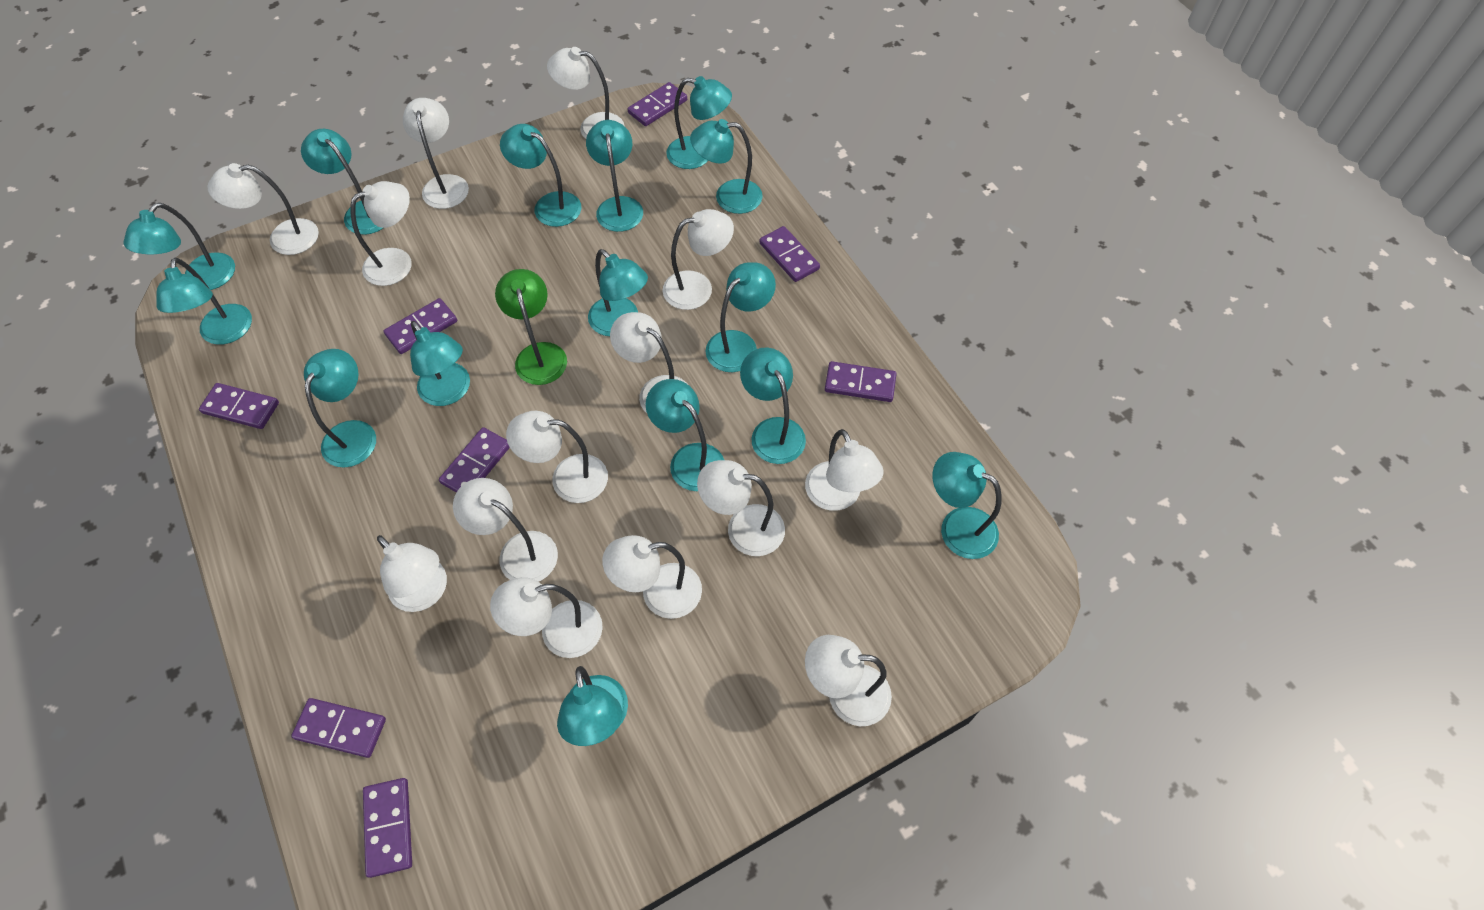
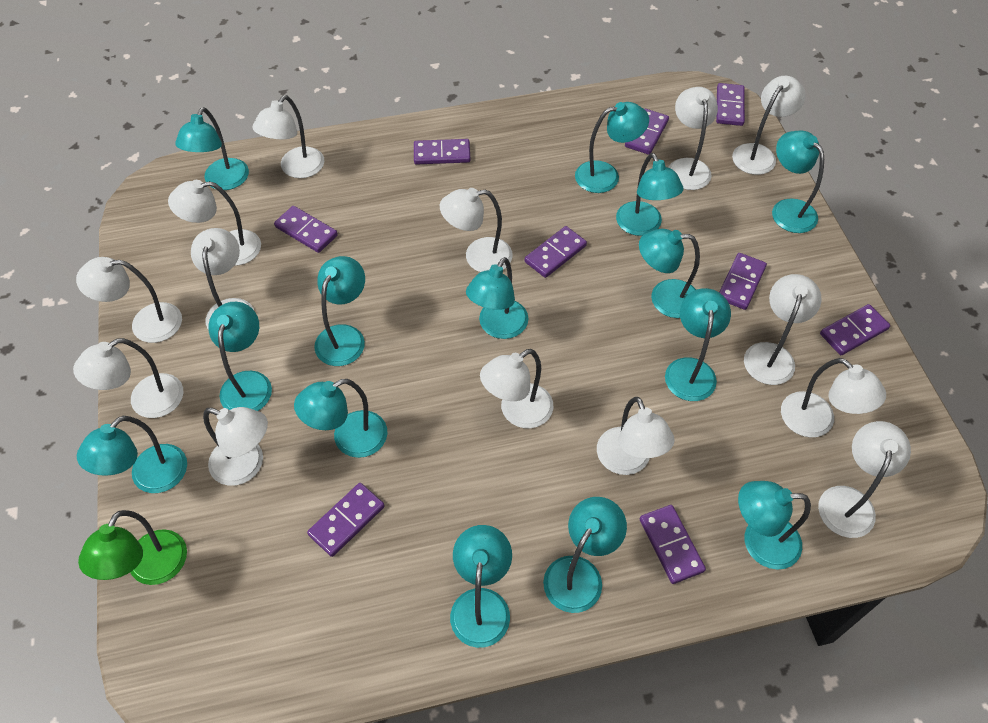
purple domino: [199,383,279,429] [291,698,386,758] [363,778,412,878] [383,298,457,354] [439,427,510,493] [628,82,687,126] [760,226,820,282] [825,361,896,402] = 8 -> [274,206,338,253] [307,483,385,557] [414,139,470,165] [524,226,587,278] [625,109,669,155] [640,505,706,584] [716,83,745,126] [719,253,767,310] [820,304,890,355] = 9
turquoise lamp: [123,203,235,290] [156,258,252,345] [301,129,383,235] [304,349,376,468] [410,321,470,406] [500,124,581,227] [557,666,628,746] [586,120,643,232] [588,249,648,336] [646,379,724,491] [666,76,732,169] [690,119,763,214] [706,262,776,372] [740,348,806,464] [932,452,1002,559] = 15 -> [77,416,187,493] [175,107,249,190] [208,302,272,411] [294,379,387,458] [314,256,365,366] [450,525,512,648] [466,257,528,339] [543,497,627,613] [575,102,649,193] [616,153,684,236] [639,229,700,318] [665,288,731,401] [738,481,811,570] [772,130,824,233] = 14

